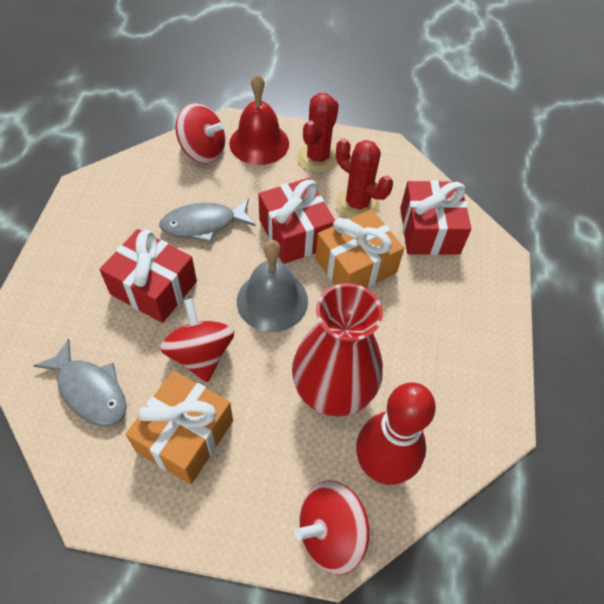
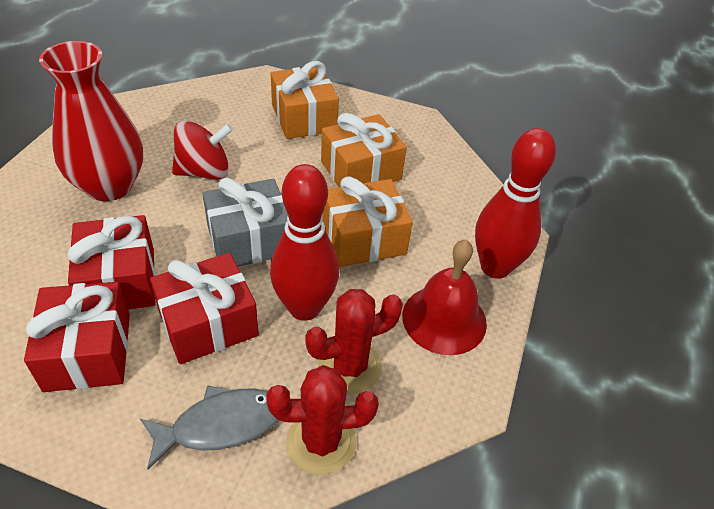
grey bell: [237,240,308,332] = 1 -> none = 0
grey fish: [33,338,127,427] [159,198,256,243] = 2 -> [140,385,279,470] = 1
grey gift: none = 0 -> [203,178,288,267] = 1
orange gift: [125,371,233,484] [315,209,404,288] = 2 -> [271,61,339,139] [321,113,407,187] [322,176,413,267] = 3
red bowling pin: [356,382,436,485] = 1 -> [270,164,339,321] [475,128,556,279] = 2
red spinning top: [160,299,234,382] [175,103,225,164] [294,480,369,574] = 3 -> [172,120,233,180] = 1

